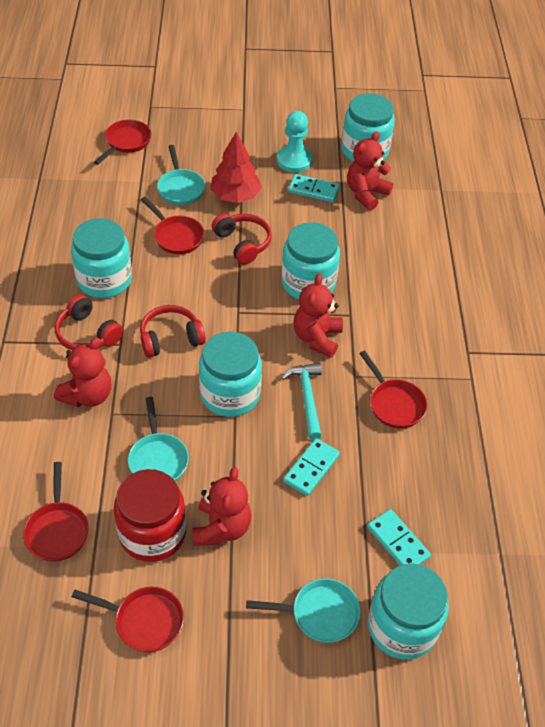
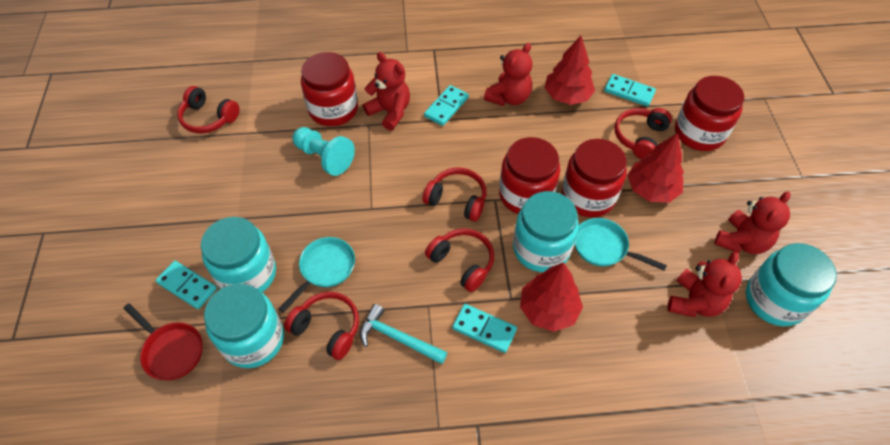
red headphones: [55,294,123,350] [140,305,206,358] [212,213,272,265] = 3 -> [178,86,239,133] [284,292,359,360] [423,168,486,221] [425,229,494,292] [615,108,672,159] = 5
red jar: [114,469,186,562] = 1 -> [301,52,358,126] [499,137,560,214] [562,139,627,217] [675,76,744,151] = 4
red pan: [23,462,89,561] [72,587,184,652] [94,120,152,165] [141,197,204,254] [359,351,427,429] = 5 -> [123,303,203,380] = 1
red tree: [210,132,262,203] = 1 -> [520,262,583,332] [544,36,595,105] [627,133,684,203] = 3
turquoise domino: [283,438,340,496] [288,174,340,202] [367,509,431,566] = 3 -> [155,261,217,309] [424,85,469,126] [452,304,517,353] [604,74,656,107] = 4
turquoise jar: [71,218,132,298] [199,332,262,417] [282,222,340,299] [342,93,395,162] [368,564,449,660] = 5 -> [201,217,276,292] [204,284,284,368] [513,191,579,272] [746,243,837,327] = 4
turquoise pan: [128,397,189,481] [157,145,205,205] [246,578,361,643] = 3 -> [278,237,355,313] [575,218,667,271] = 2

